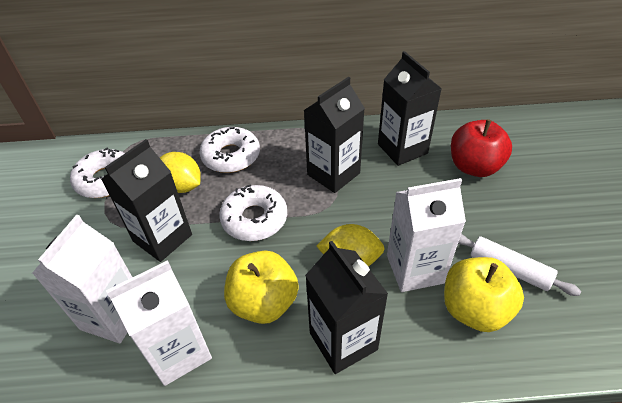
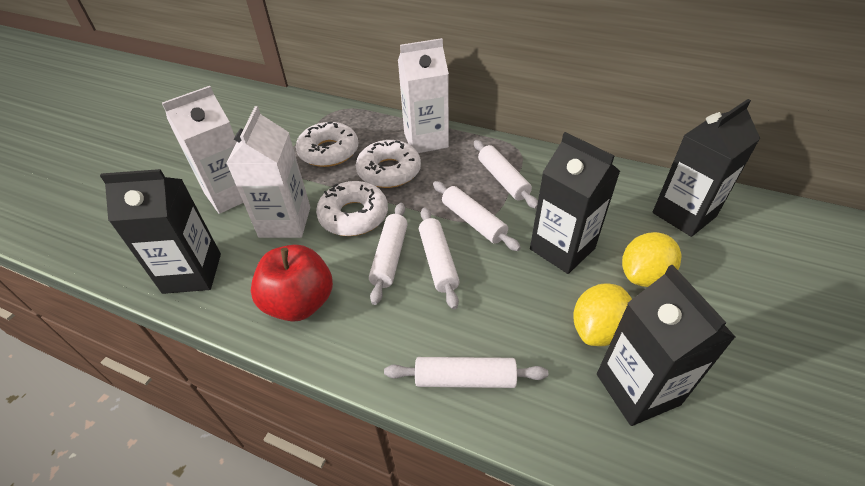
white rolling pin: [458,234,581,296] = 1 -> [369,203,408,305] [384,357,548,388] [419,207,460,309] [433,181,521,251] [474,140,538,209] = 5
yellow apple: [224,251,299,324] [444,257,524,332] = 2 -> none = 0

